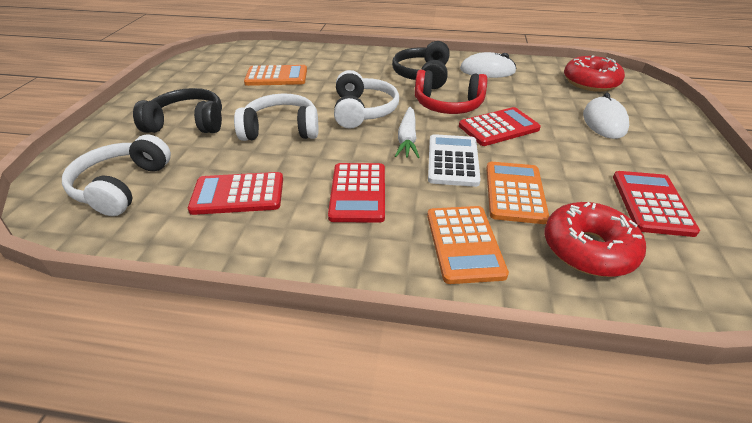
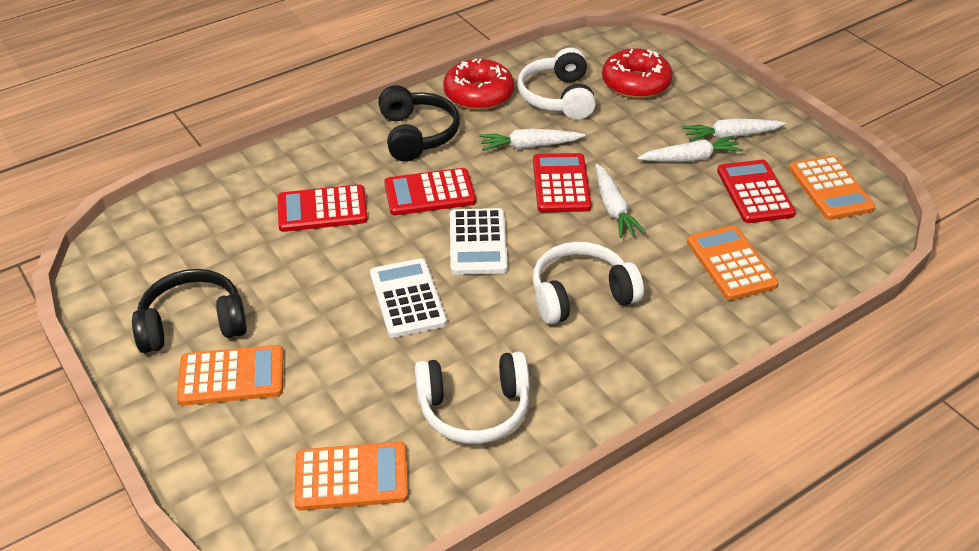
orange calculator: [244,65,307,86] [427,206,509,284] [486,162,549,224] = 3 -> [176,345,283,406] [294,442,408,511] [687,225,778,300] [789,155,875,220] = 4
red headphones: [415,70,487,114] = 1 -> none = 0
white calculator: [428,134,481,187] = 1 -> [370,258,447,338] [450,208,508,275] = 2
white carrot: [395,107,420,158] = 1 -> [479,129,585,151] [595,164,646,238] [638,136,744,162] [682,118,786,142] = 4
white mouse: [460,52,516,78] [583,93,629,139] = 2 -> none = 0

